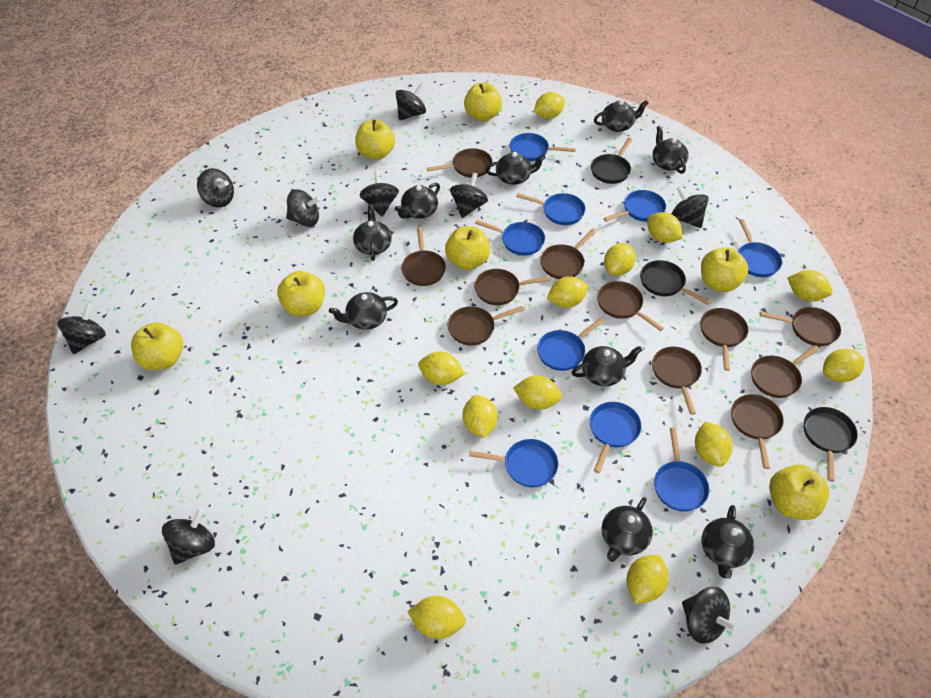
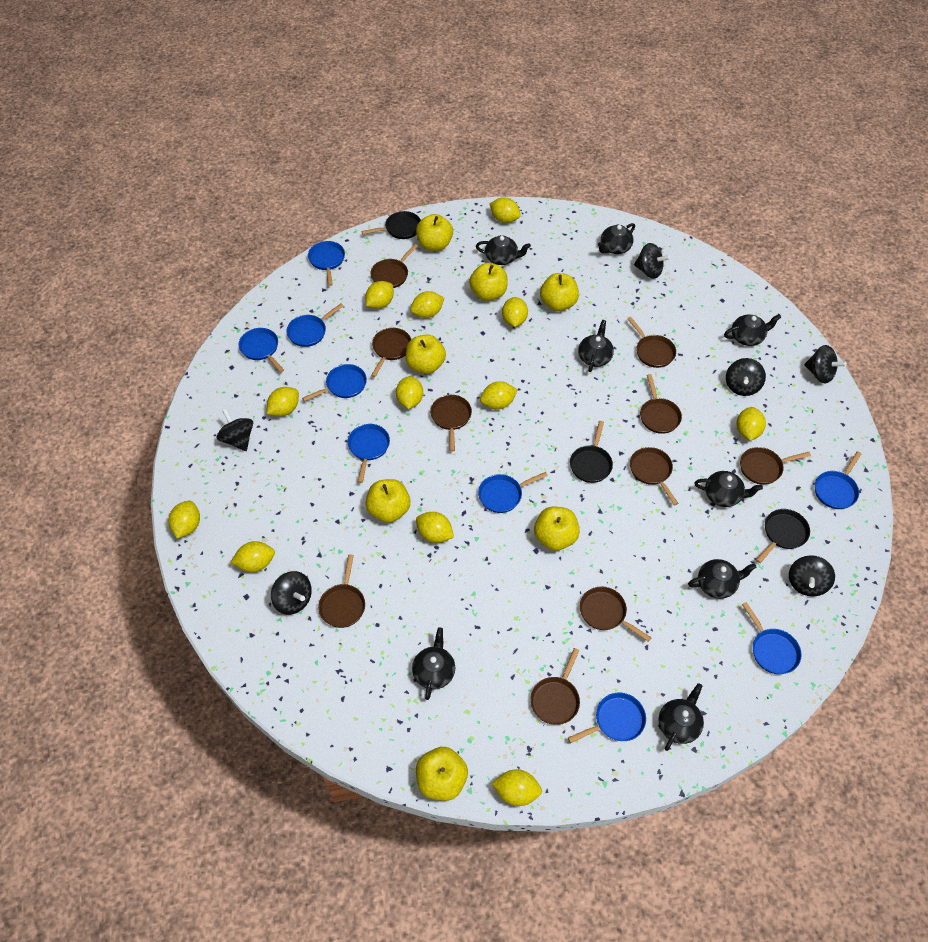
black spinning top: [57,303,106,354] [162,508,215,565] [197,168,234,208] [286,190,321,227] [360,170,399,217] [396,83,426,121] [450,172,488,218] [672,186,709,228] [682,587,738,644] = 9 -> [217,409,253,451] [271,571,312,615] [634,243,670,279] [726,358,766,396] [789,555,835,596] [804,345,847,384] = 6
black teapot: [329,292,398,330] [353,204,392,261] [395,183,440,219] [486,152,546,185] [572,346,642,386] [594,100,648,132] [602,497,653,561] [652,126,689,174] [702,505,754,579] = 9 -> [412,627,455,700] [476,235,531,265] [578,320,614,372] [598,223,635,254] [658,683,704,751] [688,559,757,599] [694,471,763,507] [724,314,781,346] = 8
brown pan: [401,227,446,286] [427,148,493,178] [447,306,524,346] [474,269,551,305] [540,229,596,279] [597,281,664,331] [652,347,702,415] [700,308,748,371] [731,394,784,469] [751,345,819,398] [760,307,841,346] = 11 -> [318,554,365,628] [370,244,418,288] [371,328,411,377] [430,395,472,452] [530,648,580,725] [580,587,652,642] [627,317,676,368] [630,447,679,505] [640,374,682,434] [740,447,811,485] = 10

